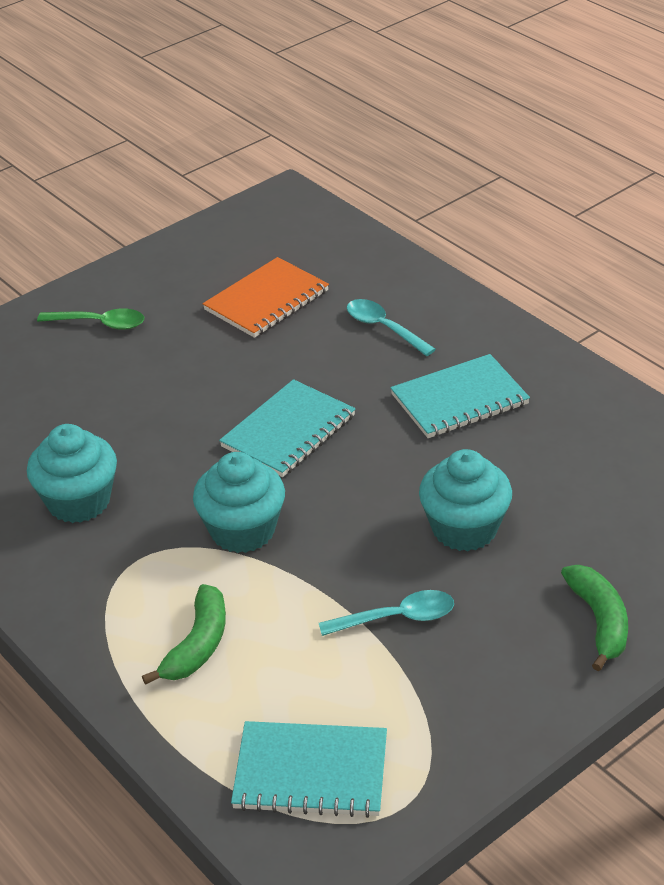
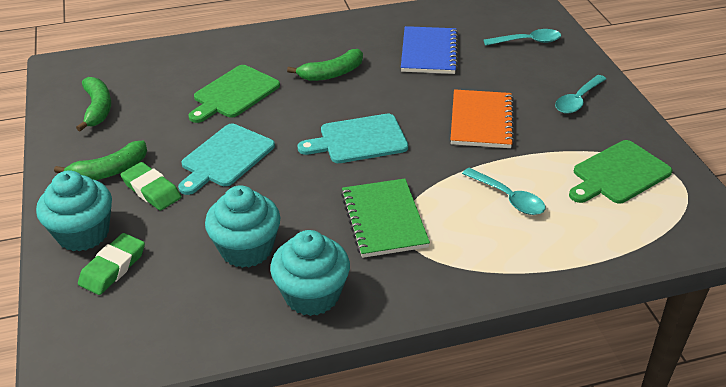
blue notebook: none = 0 -> [401,26,458,74] = 1
green banana: [142,584,226,685] [561,565,628,671] = 2 -> [54,141,147,180] [76,77,111,132] [287,49,363,81] = 3
green cutting board: none = 0 -> [188,65,280,123] [569,140,672,204] = 2
green eraser: none = 0 -> [78,233,145,295] [120,162,181,211] = 2
green notebook: none = 0 -> [341,179,430,258] = 1
green spoon: [37,308,144,330] = 1 -> none = 0
turquoise cutting board: none = 0 -> [178,124,275,195] [298,114,408,163] = 2
turquoise notebook: [219,379,356,477] [231,721,387,818] [390,354,530,438] = 3 -> none = 0
turquoise spoon: [319,590,454,636] [347,299,436,356] = 2 -> [462,168,545,215] [483,29,561,46] [555,75,606,114] = 3

